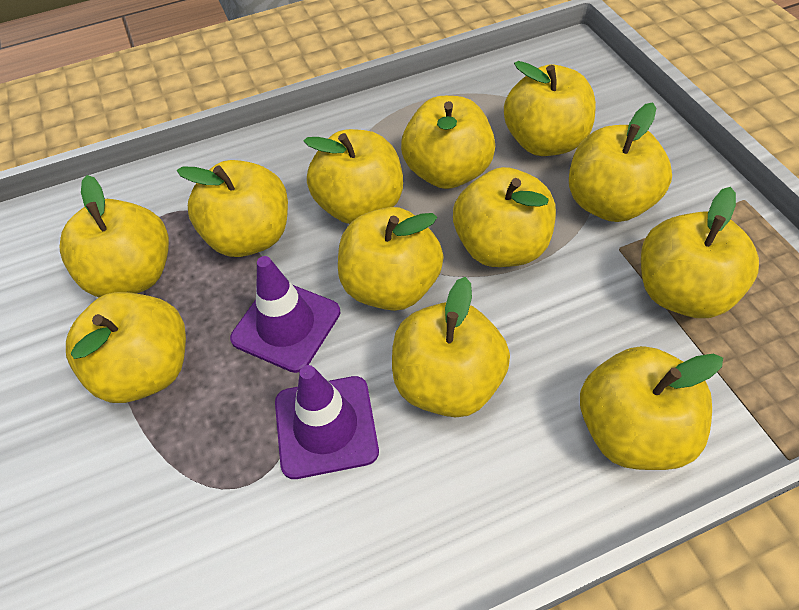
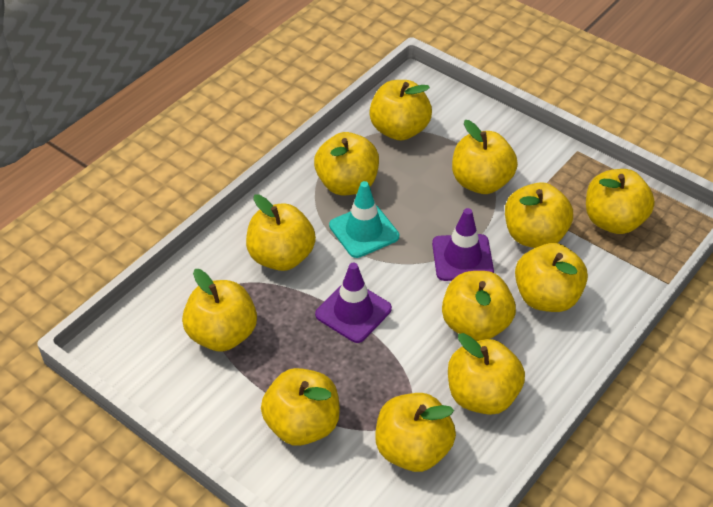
turquoise traffic cone: none = 0 -> [329,181,399,258] = 1

